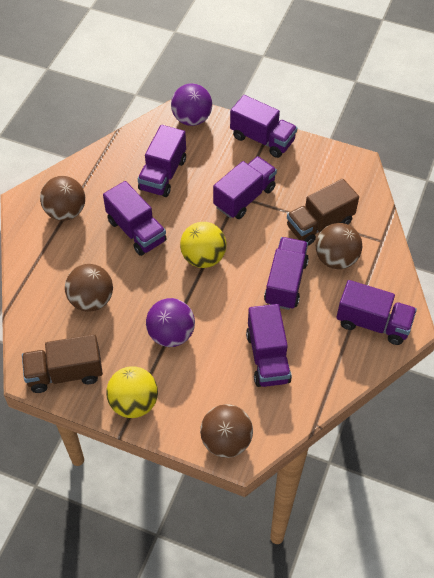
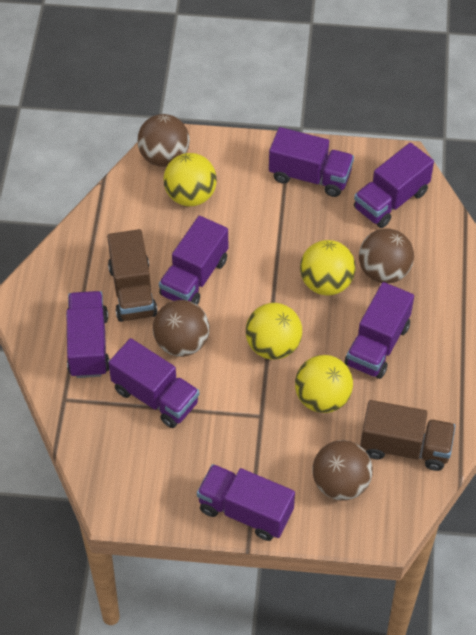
purple ball: [146,298,195,347] [171,83,212,126] = 2 -> none = 0
yellow ball: [106,366,158,418] [180,222,226,268] = 2 -> [163,153,217,206] [246,303,302,360] [295,355,353,413] [300,240,356,295] = 4

